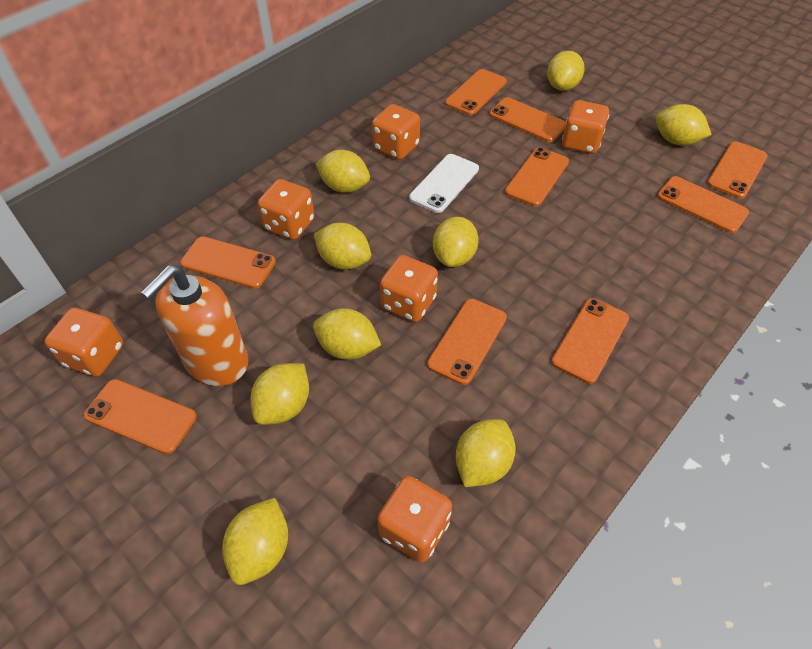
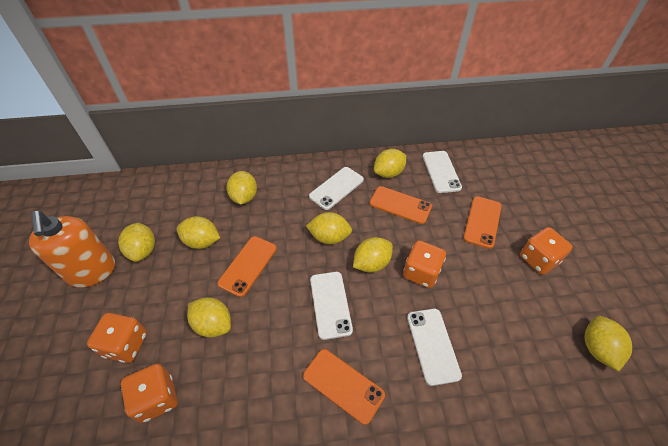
orange dice: [45,308,123,377] [258,179,315,240] [372,104,420,160] [377,476,452,563] [380,255,438,322] [562,100,609,154] = 6 -> [87,313,147,363] [121,364,177,423] [403,240,446,288] [520,227,573,274] = 4
orange phone: [84,379,197,454] [180,237,276,289] [427,299,507,385] [445,69,507,115] [489,97,566,142] [505,147,569,206] [551,298,629,384] [657,176,749,233] [707,141,768,199] = 9 -> [217,236,277,297] [303,349,385,425] [369,186,432,224] [463,196,502,249] = 4
white phone: [409,154,479,213] = 1 -> [309,167,364,210] [310,272,353,340] [407,309,462,386] [423,151,462,193] = 4
yellow lemon: [222,498,288,585] [250,363,309,425] [313,308,381,360] [314,223,371,270] [315,150,370,193] [433,217,479,267] [455,419,516,487] [547,51,584,91] [656,104,712,145] = 9 -> [118,223,155,262] [177,216,220,249] [187,297,231,338] [227,171,257,205] [306,212,352,244] [353,237,393,273] [374,149,406,178] [585,316,632,371] = 8

